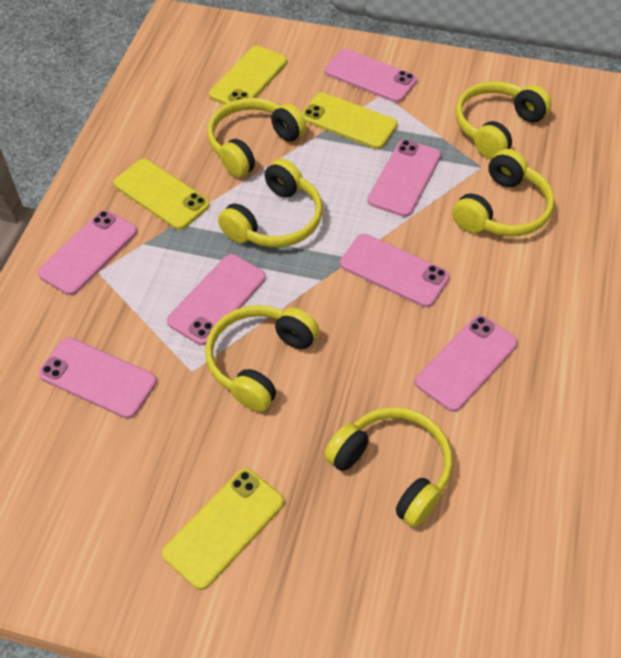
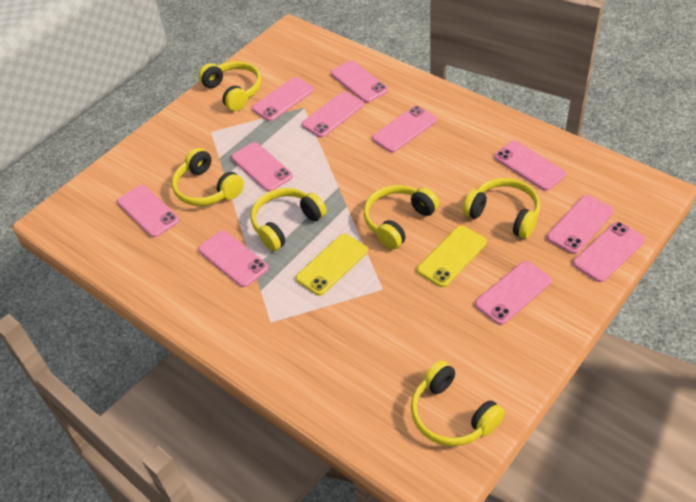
pink phone: [37,210,137,295] [38,337,157,419] [167,254,266,345] [324,49,417,103] [340,234,450,307] [368,140,441,217] [415,315,518,412] = 7 -> [117,185,180,238] [198,230,268,287] [231,142,293,192] [252,77,314,121] [302,92,364,138] [331,60,388,103] [372,106,437,153] [475,261,552,325] [494,141,566,191] [547,195,614,254] [573,222,645,282] = 11
yellow phone: [114,159,210,230] [162,468,284,590] [209,46,287,105] [302,92,397,149] = 4 -> [296,234,368,296] [417,225,487,287] = 2

